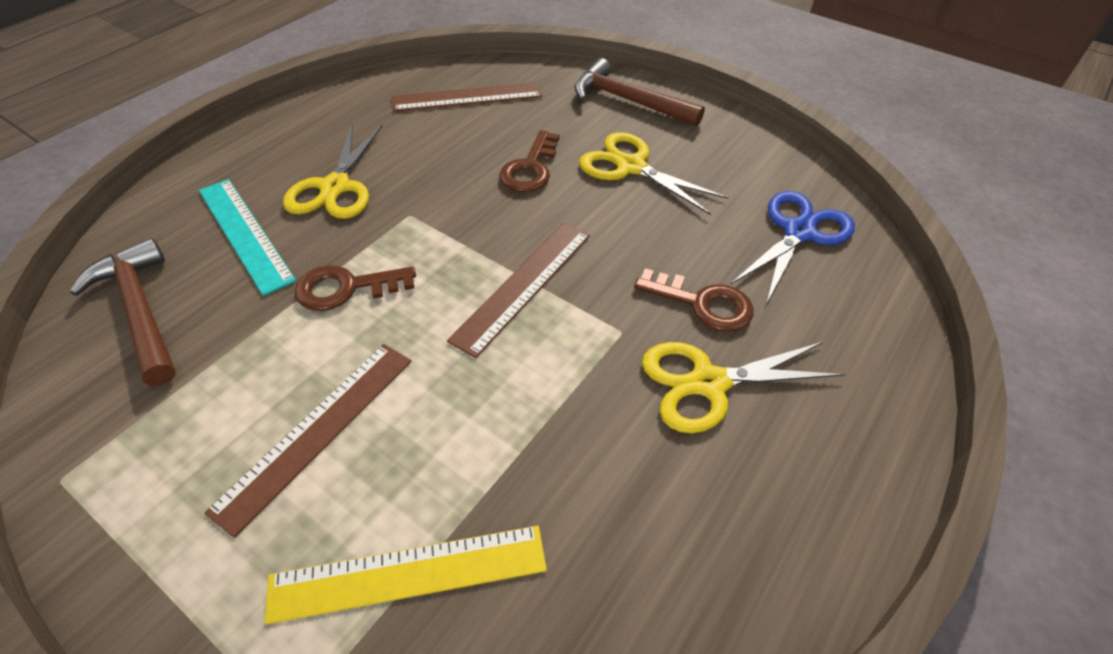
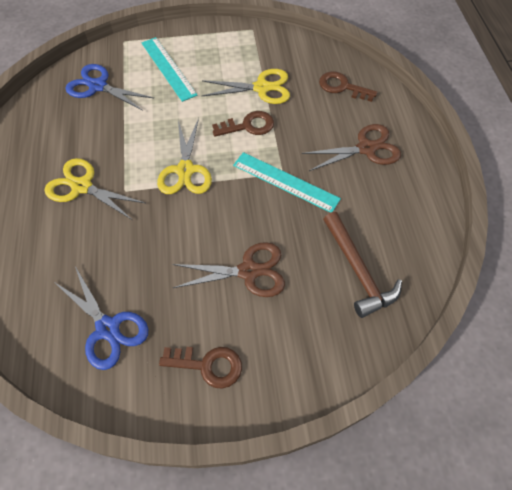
blue scissors: [731,191,855,304] = 1 -> [53,266,148,370] [65,64,154,111] = 2
brown hammer: [70,238,176,386] [574,58,705,126] = 2 -> [323,212,402,318] = 1
brown ruler: [204,344,412,538] [392,82,542,112] [447,223,590,358] = 3 -> none = 0
brown scissors: none = 0 -> [172,242,285,297] [302,124,401,171] = 2
turquoise ruler: [199,179,296,296] = 1 -> [142,37,197,102] [233,152,341,213] = 2
yellow ruler: [264,526,547,625] = 1 -> none = 0

